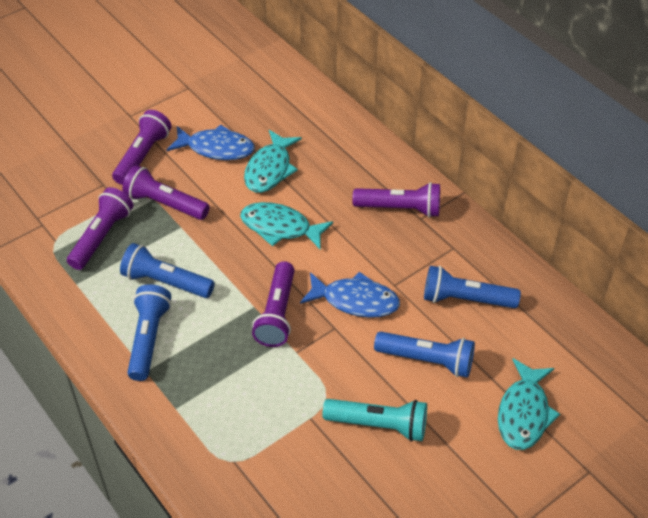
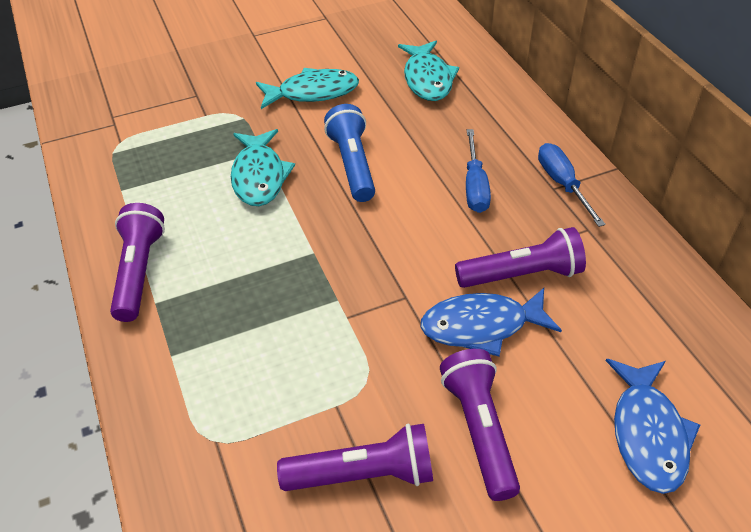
blue flashlight: [120,243,215,298] [127,284,171,381] [374,332,475,378] [424,266,521,308] = 4 -> [324,104,375,202] = 1
blue screwdriver: none = 0 -> [466,129,491,213] [538,143,606,227] = 2
purple flashlight: [67,187,134,270] [112,110,171,185] [122,165,210,220] [252,261,295,347] [353,182,440,217] = 5 -> [110,203,165,322] [277,424,433,491] [440,349,520,501] [455,227,586,288] = 4
turquoise flashlight: [322,399,427,442] = 1 -> none = 0

